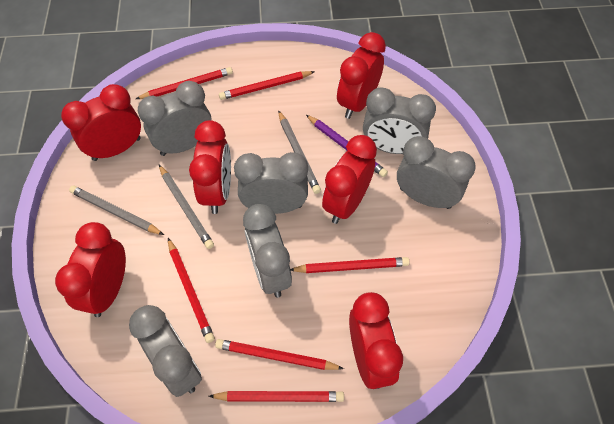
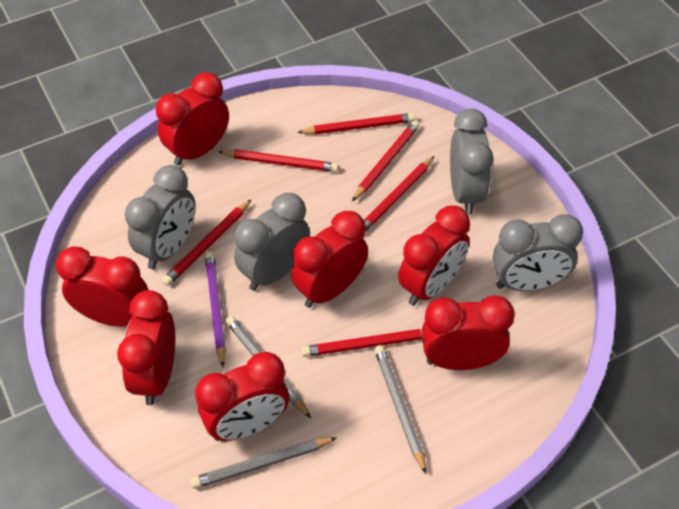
grey clock: [129,305,202,397] [138,81,212,156] [234,152,308,214] [243,204,292,298] [363,87,436,154] [397,136,476,209] = 6 -> [125,165,196,269] [234,193,310,291] [450,109,494,215] [493,214,583,291] = 4
red clock: [55,222,126,317] [61,84,141,161] [189,120,231,214] [322,135,377,224] [337,32,386,119] [349,292,403,389] = 6 -> [56,246,148,327] [117,290,175,405] [156,72,229,166] [195,352,289,441] [291,211,368,308] [398,205,470,306] [422,295,515,370] = 7

